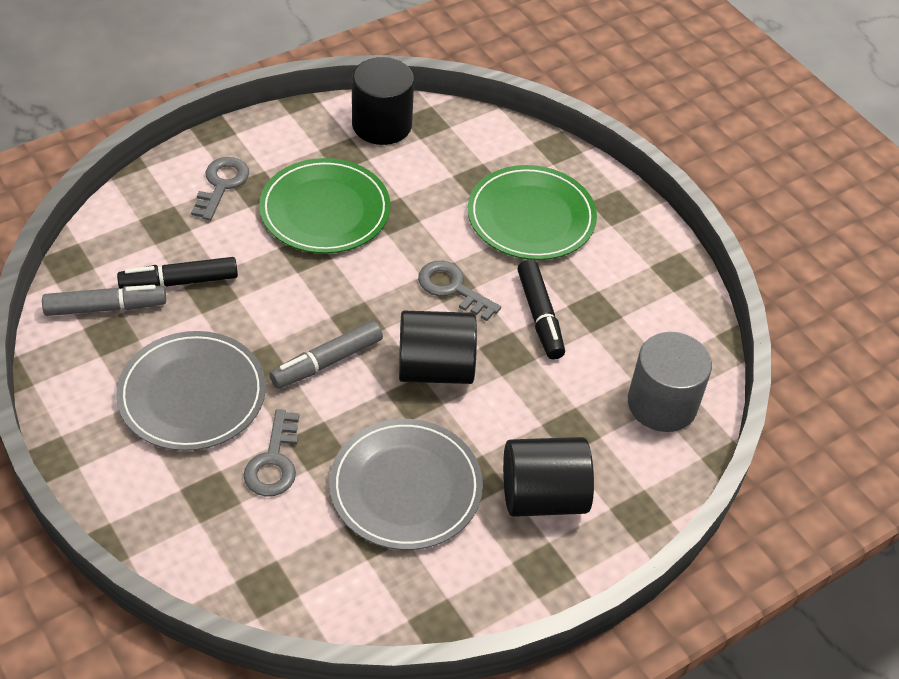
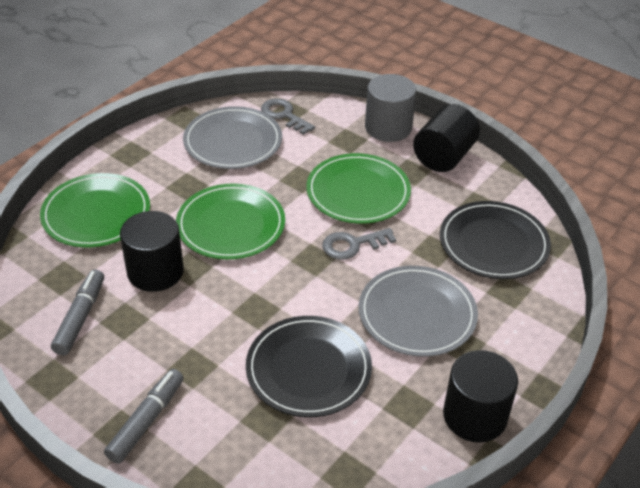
black marker: [117,257,238,289] [518,260,565,359] = 2 -> none = 0
black plate: none = 0 -> [246,316,372,417] [440,201,551,279] = 2
green plate: [259,158,390,254] [468,165,597,260] = 2 -> [40,173,150,247] [176,183,285,259] [306,153,411,224] = 3
grey key: [191,157,249,221] [243,409,299,497] [418,261,501,321] = 3 -> [261,98,315,135] [322,228,396,260] = 2

